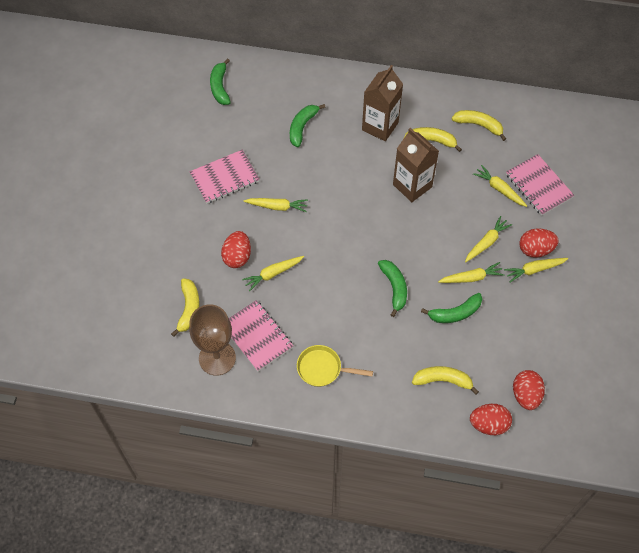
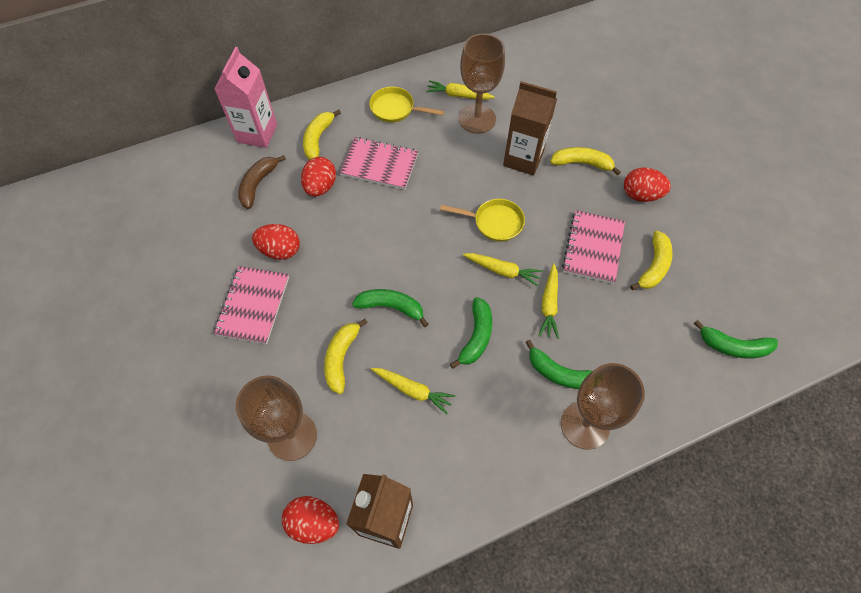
brown banana: none = 0 -> [238,155,286,209] = 1
brown goblet: [189,304,236,376] = 1 -> [236,375,317,461] [459,33,505,134] [561,363,645,450] = 3
pink carton: none = 0 -> [214,47,277,148] = 1
yellow carrot: [242,256,304,292] [244,198,308,212] [438,262,504,283] [465,216,512,262] [473,165,527,207] [504,258,568,283] = 6 -> [371,368,455,414] [426,80,495,100] [463,253,543,287] [538,264,559,339] = 4
yellow pan: [297,345,373,387] = 1 -> [369,87,444,123] [440,199,525,242] = 2

